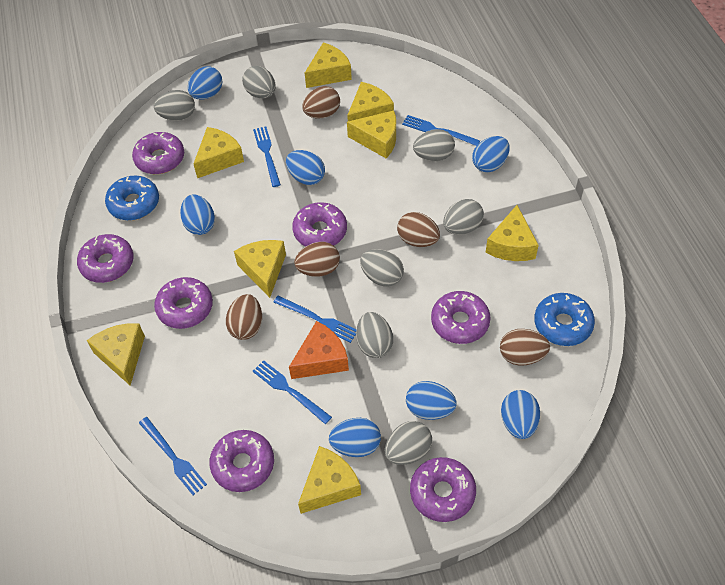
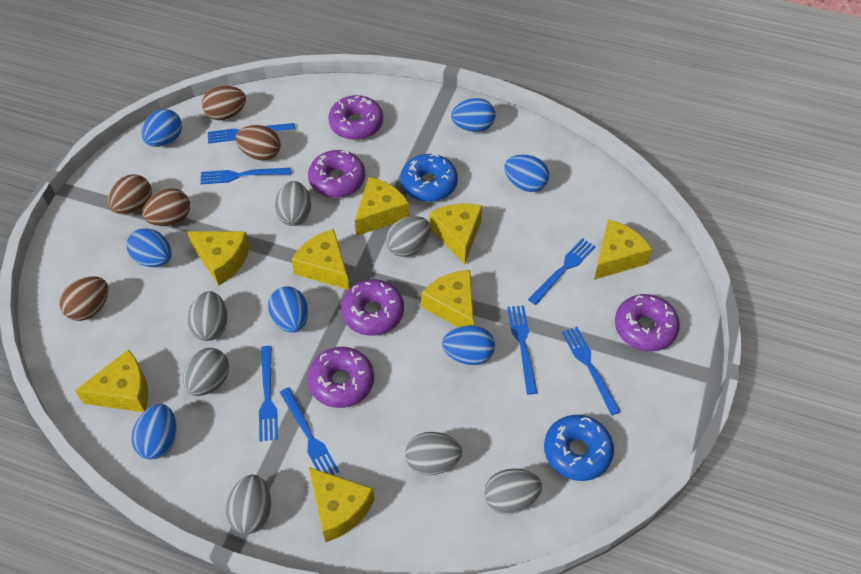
blue fork: [139,417,207,495] [253,127,281,187] [253,360,332,424] [273,296,357,343] [402,115,480,146] = 5 -> [200,168,291,184] [208,123,295,144] [259,346,278,441] [280,387,339,475] [507,305,538,395] [528,238,596,305] [562,327,621,416] = 7
orange cheese: [289,321,349,379] = 1 -> none = 0
purple donut: [77,234,134,283] [132,132,184,174] [154,277,213,329] [209,430,274,492] [292,202,347,247] [410,457,476,522] [431,291,491,344] = 7 -> [308,150,365,198] [308,347,374,408] [328,95,383,140] [341,279,404,336] [615,294,680,351] = 5

